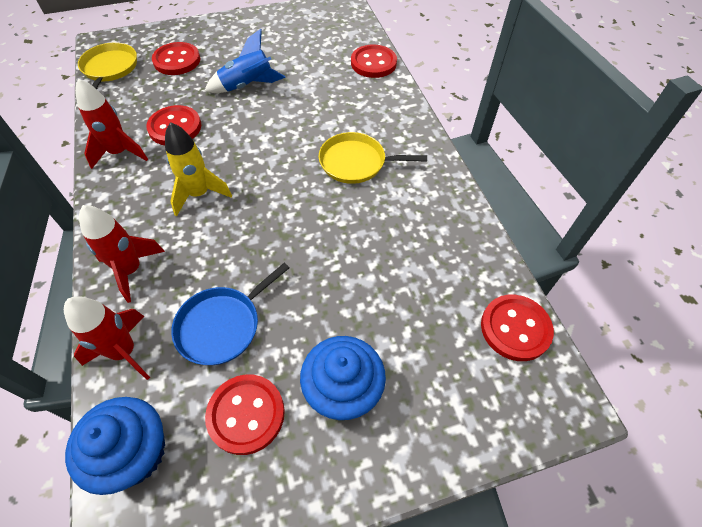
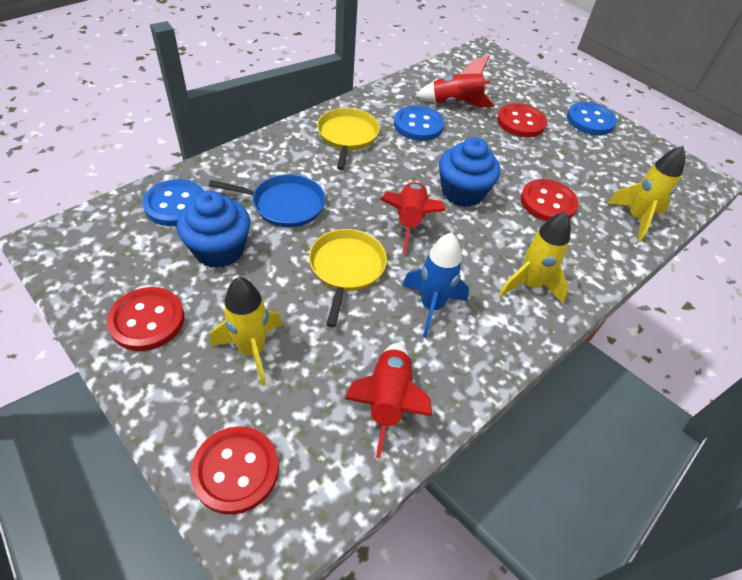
blue button: none = 0 -> [142,179,204,226] [394,105,444,141] [567,102,617,135] = 3
red button: [146,105,201,145] [152,42,200,75] [205,374,285,455] [351,45,397,78] [481,295,554,361] = 5 -> [107,287,184,351] [190,426,279,515] [497,103,547,138] [521,179,579,221] = 4
yellow rocket: [165,122,232,216] = 1 -> [210,277,282,386] [499,212,571,304] [607,146,685,242] = 3

